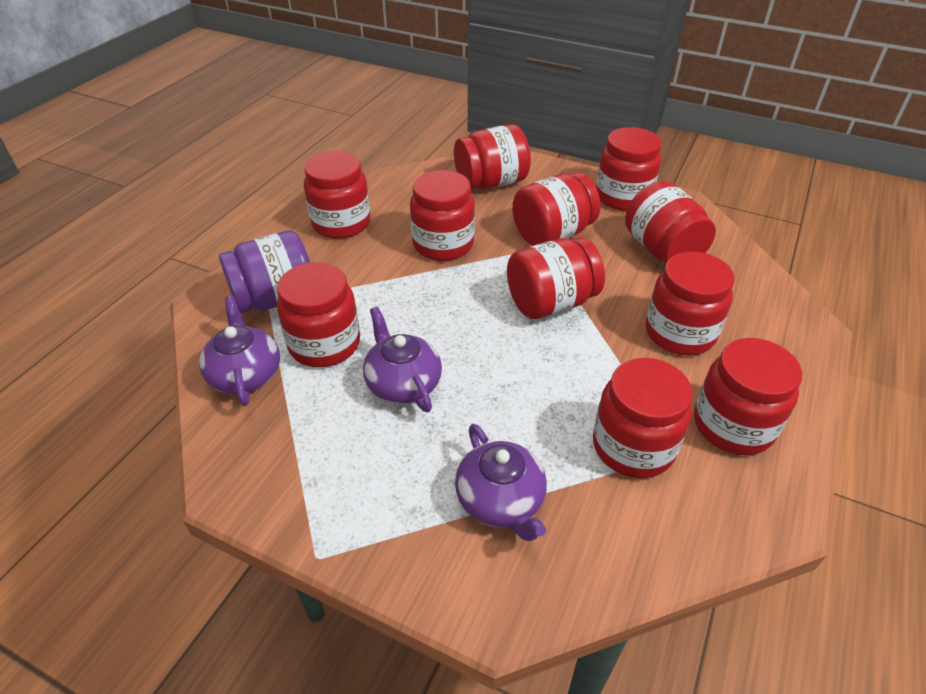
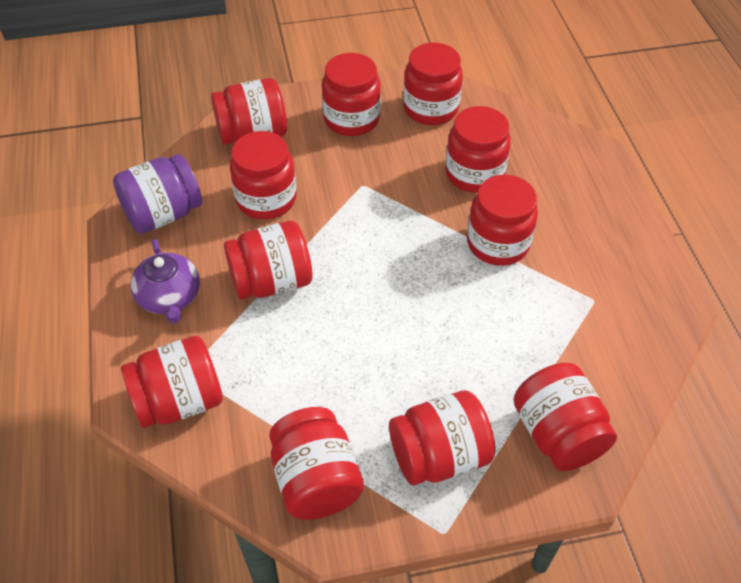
purple teapot: [199,296,280,406] [363,307,442,412] [455,424,547,541] = 3 -> [130,239,200,324] = 1

